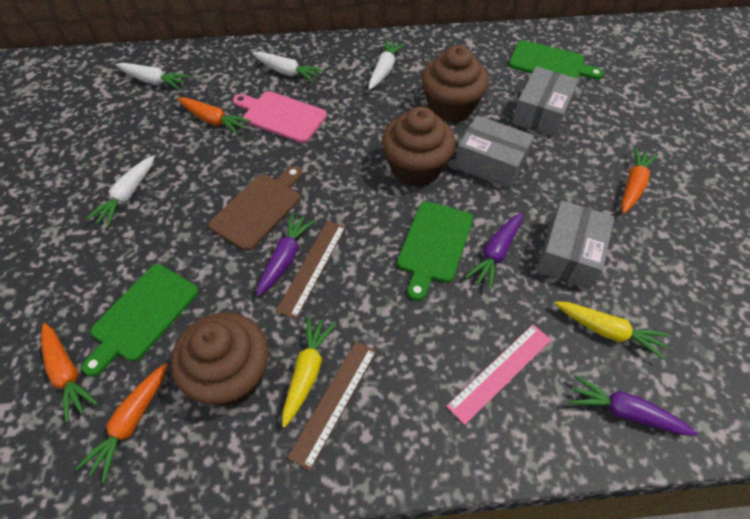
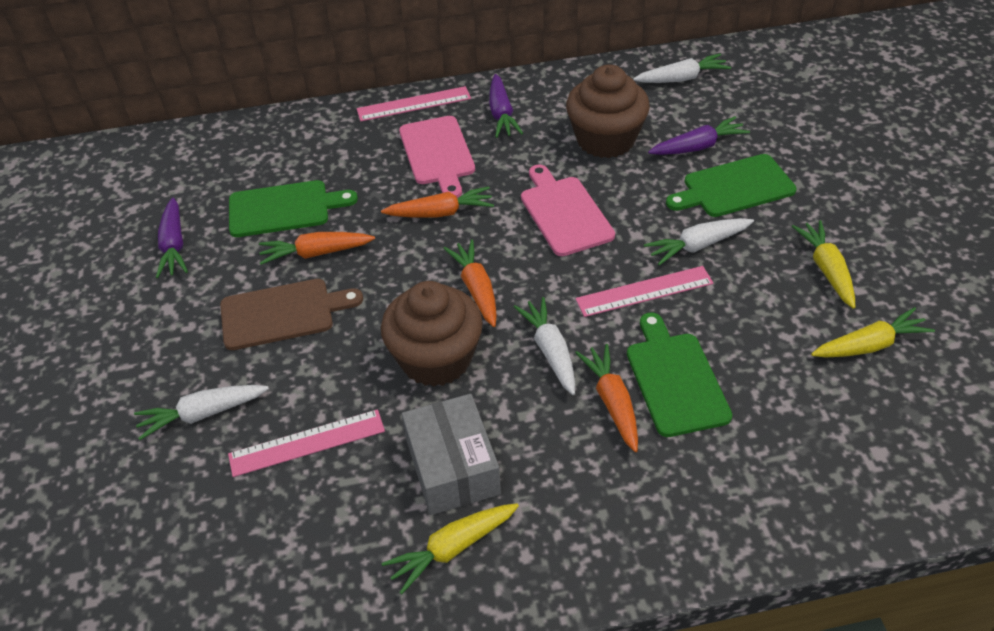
brown cupcake: [171,312,269,406] [382,107,456,187] [421,45,489,123] = 3 -> [381,281,483,387] [566,64,650,158] = 2
brown ruler: [276,221,346,319] [287,341,376,471] = 2 -> none = 0
grey box: [454,115,534,189] [512,67,579,137] [536,200,615,290] = 3 -> [402,394,501,515] = 1
pink cutting board: [233,91,327,143] = 1 -> [399,116,475,198] [521,164,615,256] = 2
pink ruler: [446,324,551,425] = 1 -> [228,409,385,477] [357,86,471,121] [575,266,713,317] = 3
yellow carrot: [282,316,336,428] [555,301,670,360] = 2 -> [381,503,519,594] [792,220,855,309] [811,307,935,358] = 3

